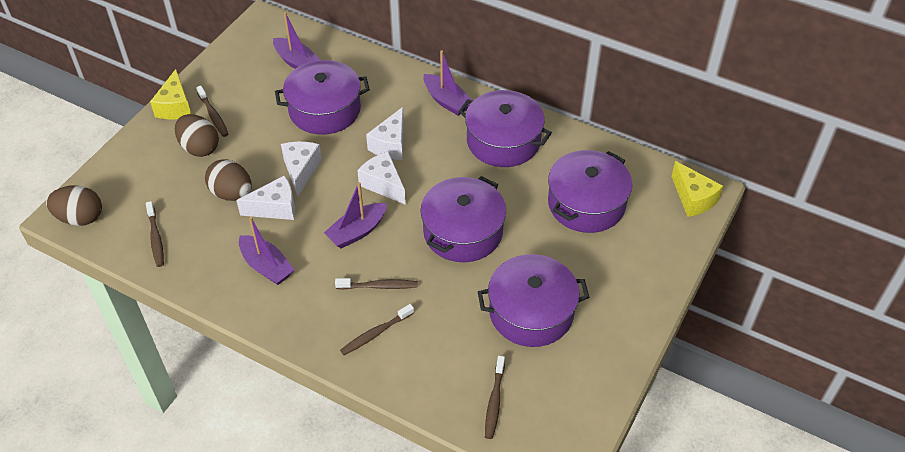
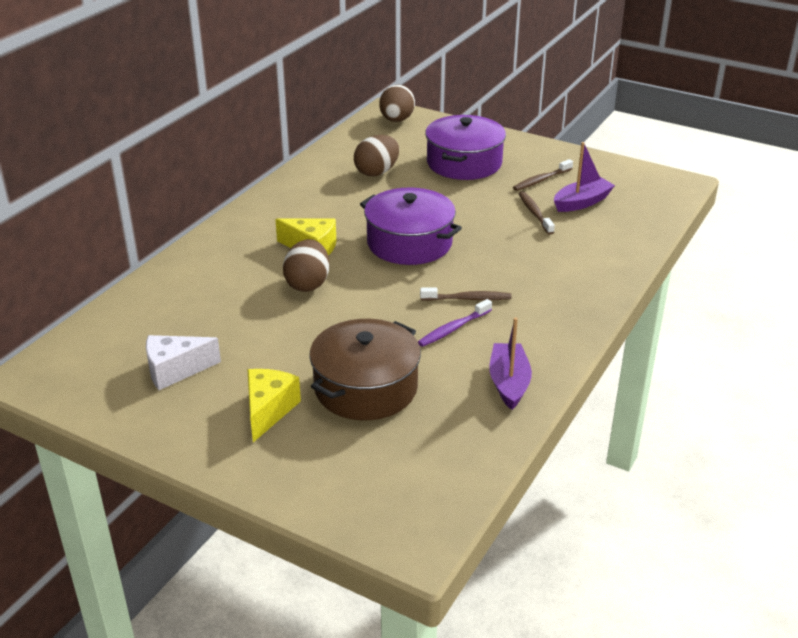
brown pot: none = 0 -> [309,319,421,420] = 1
brown toothbrush: [146,201,164,267] [196,86,228,137] [335,278,418,289] [340,304,414,355] [485,356,505,439] = 5 -> [420,288,512,301] [513,159,573,191] [519,191,555,235] = 3
purple boat: [239,217,294,285] [273,12,321,69] [324,182,387,248] [423,50,472,116] = 4 -> [490,318,532,410] [554,142,615,212] = 2
purple pot: [275,60,370,135] [421,176,506,262] [458,90,552,167] [478,254,589,347] [548,150,632,233] = 5 -> [360,187,462,265] [425,115,506,180] = 2
purple toothbrush: none = 0 -> [418,299,492,347] = 1
white cheese: [236,175,295,220] [281,142,322,196] [357,152,406,205] [366,107,404,160] = 4 -> [146,335,221,390] = 1

